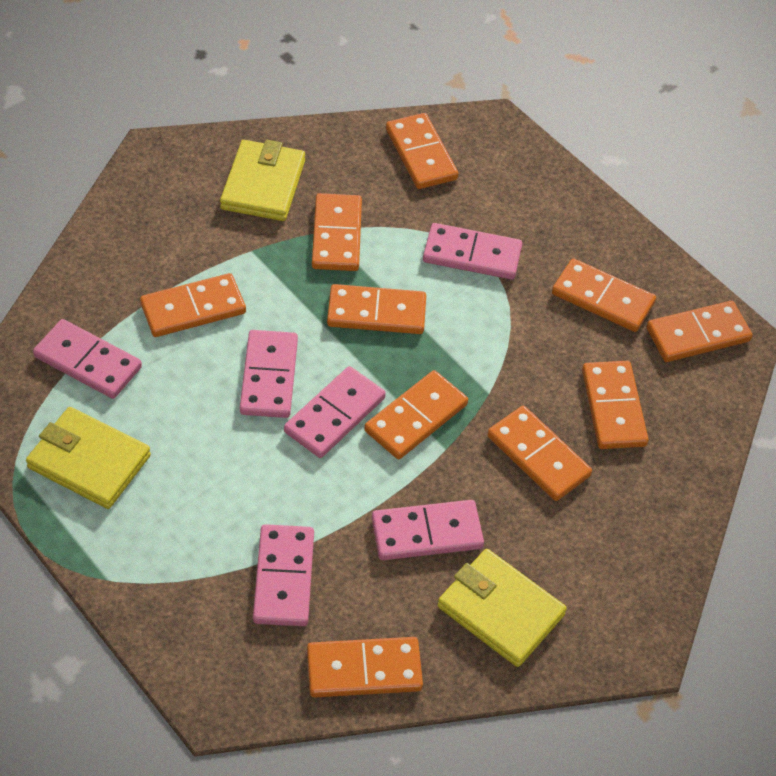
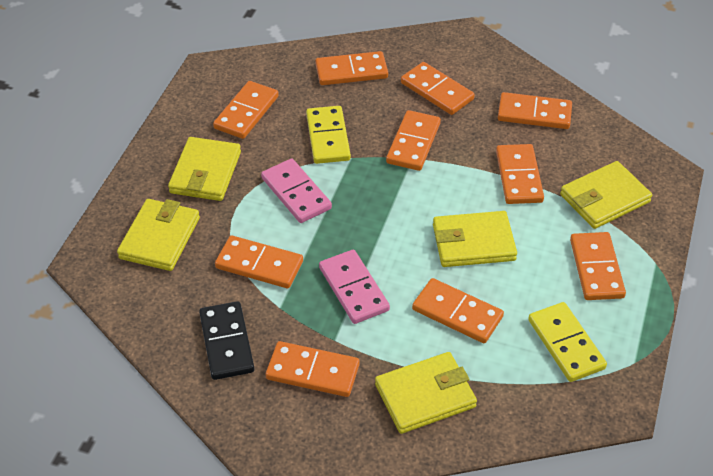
black domino: none = 0 -> [199,301,254,380] = 1
pink domino: [33,319,142,399] [240,330,298,418] [253,524,314,626] [284,366,386,458] [372,500,484,560] [423,223,522,280] = 6 -> [261,158,332,223] [319,250,390,324] = 2
yellow domino: none = 0 -> [306,106,351,164] [528,302,607,382] = 2
yellow wallet: [26,407,151,509] [220,140,305,221] [438,549,567,667] = 3 -> [117,199,200,271] [168,137,241,201] [375,352,477,434] [433,211,517,267] [560,161,652,229] = 5

